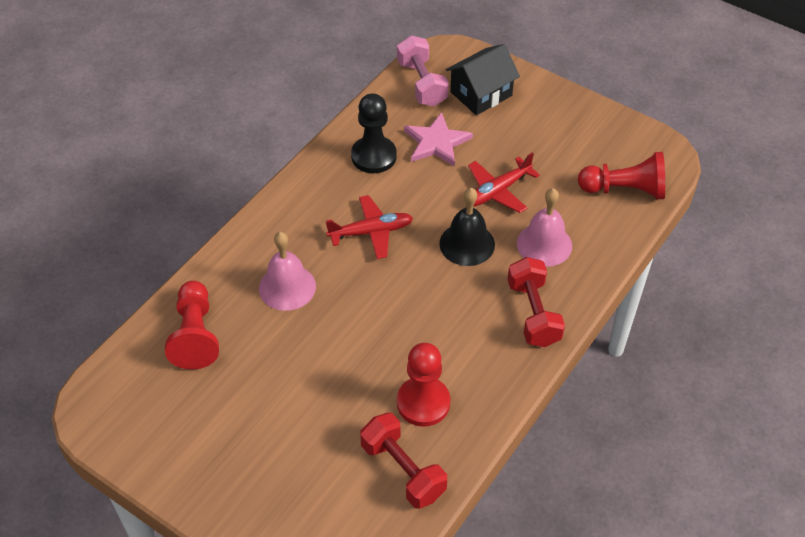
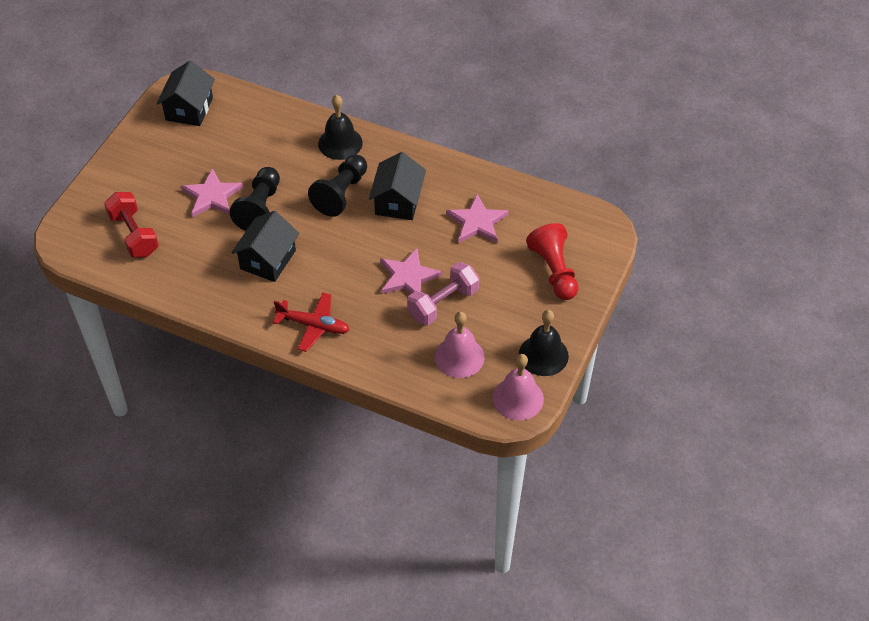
black bell: [440,188,495,266] = 1 -> [318,95,363,160] [519,310,569,376] = 2
black house: [446,44,520,115] = 1 -> [156,61,215,126] [231,211,299,282] [369,152,426,220] = 3
black pawn: [351,93,397,173] = 1 -> [230,167,280,231] [308,155,367,217] = 2
pink star: [404,112,473,167] = 1 -> [181,168,243,217] [380,248,442,294] [446,194,509,243] = 3
red dumbbell: [360,413,447,509] [508,257,565,347] = 2 -> [104,192,159,257] = 1
red pawn: [165,281,219,370] [397,343,450,427] [578,152,665,199] = 3 -> [526,223,578,300] = 1
red plane: [325,195,413,259] [468,152,540,213] = 2 -> [273,292,350,352] = 1

